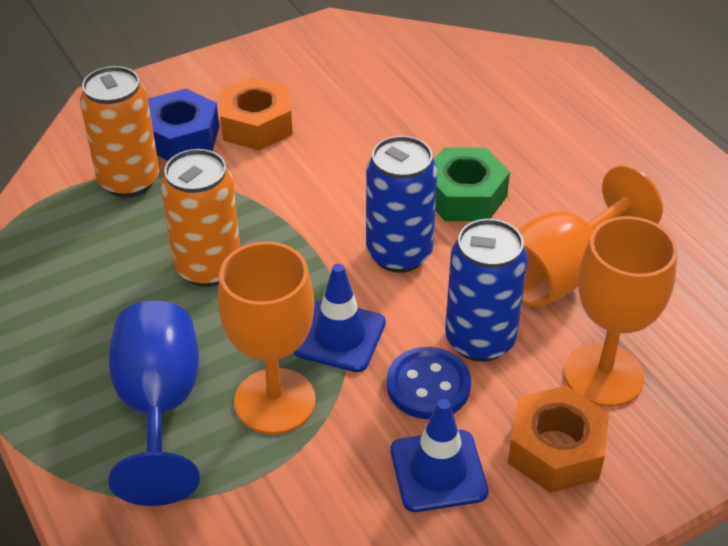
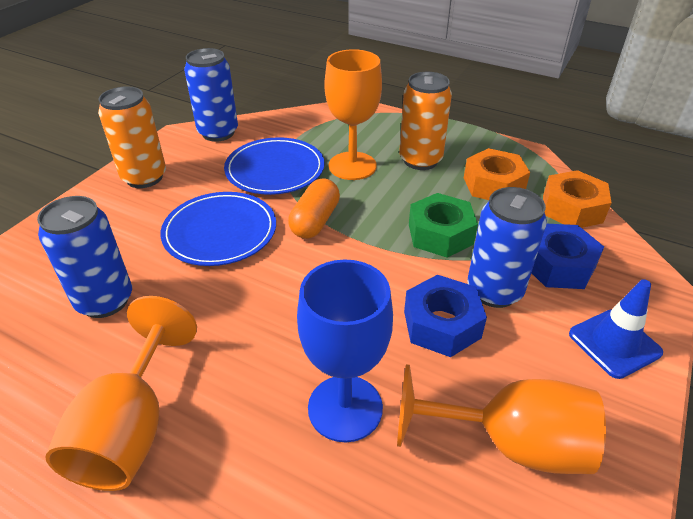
blue button: [387,347,471,419] = 1 -> none = 0
blue can: [366,136,438,273] [445,219,528,362] = 2 -> [37,196,132,318] [184,48,238,142] [467,187,547,308] = 3
blue nut: [148,89,219,161] = 1 -> [404,275,487,357] [532,224,604,289] = 2
blue plate: none = 0 -> [160,192,276,266] [224,137,325,195] = 2
blue traffic cone: [294,264,386,372] [391,399,488,512] = 2 -> [569,279,663,379] = 1
orange capsule: none = 0 -> [288,178,340,239] = 1

